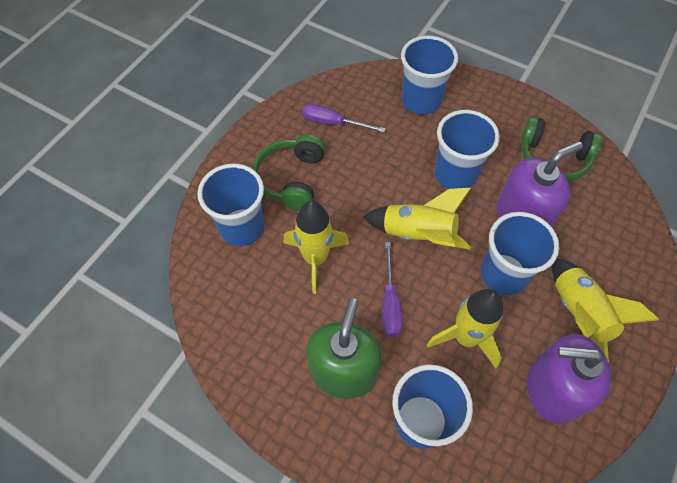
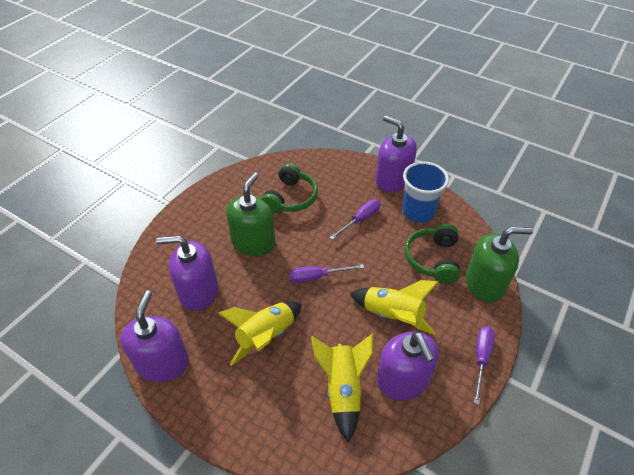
blue cup: [197,164,264,246] [392,364,473,449] [401,36,458,114] [434,110,500,189] [481,212,559,295] = 5 -> [402,162,449,223] = 1
green soap dispenser: [306,298,382,399] = 1 -> [226,172,275,256] [466,227,533,302] = 2
purple screwdriver: [302,104,386,133] [382,242,402,337] = 2 -> [290,264,364,283] [329,199,381,240] [474,326,495,405] = 3
purple soap dispenser: [497,141,583,227] [527,334,611,424] = 2 -> [120,290,189,382] [156,235,218,311] [375,115,417,192] [377,332,439,400] = 4
yellow rocket: [283,200,349,294] [363,188,471,250] [427,289,503,369] [552,258,659,363] = 4 -> [218,301,302,366] [311,333,374,443] [350,280,438,335] = 3

